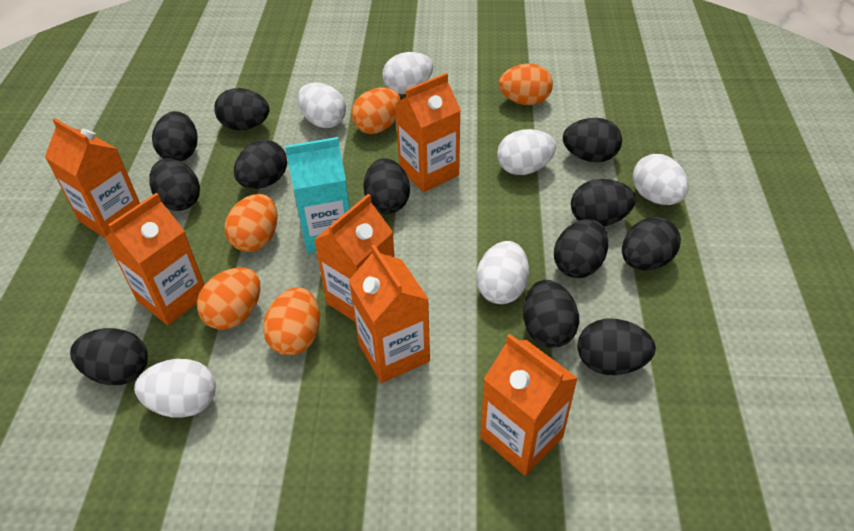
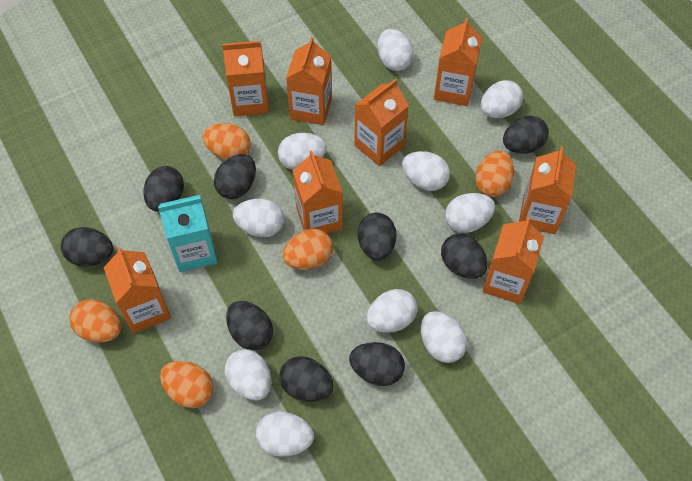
black egg: [70,328,148,385] [149,158,200,211] [152,111,198,162] [214,88,270,130] [234,140,287,189] [363,158,410,214] [523,280,579,348] [554,219,608,278] [563,118,622,162] [571,179,636,226] [577,319,656,375] [622,217,681,271] = 12 -> [61,227,113,267] [143,166,184,212] [214,154,256,199] [226,301,273,350] [279,356,334,402] [349,342,405,386] [358,212,396,261] [441,233,488,279] [503,116,549,154] = 9
orange carton: [45,118,140,239] [105,193,205,325] [314,194,395,322] [349,244,430,383] [395,73,461,192] [480,334,578,476] = 6 -> [104,247,171,333] [222,41,269,116] [286,37,332,125] [292,151,343,233] [354,79,409,166] [434,18,482,106] [482,217,544,304] [519,147,576,234] = 8
white egg: [134,359,216,418] [298,83,346,128] [382,52,433,94] [476,241,529,304] [497,129,556,175] [633,154,688,205] = 6 -> [225,349,271,401] [233,199,284,237] [255,411,314,457] [278,133,327,170] [367,289,418,333] [378,29,414,71] [402,151,450,191] [421,311,467,363] [445,193,495,233] [481,80,523,118] = 10

